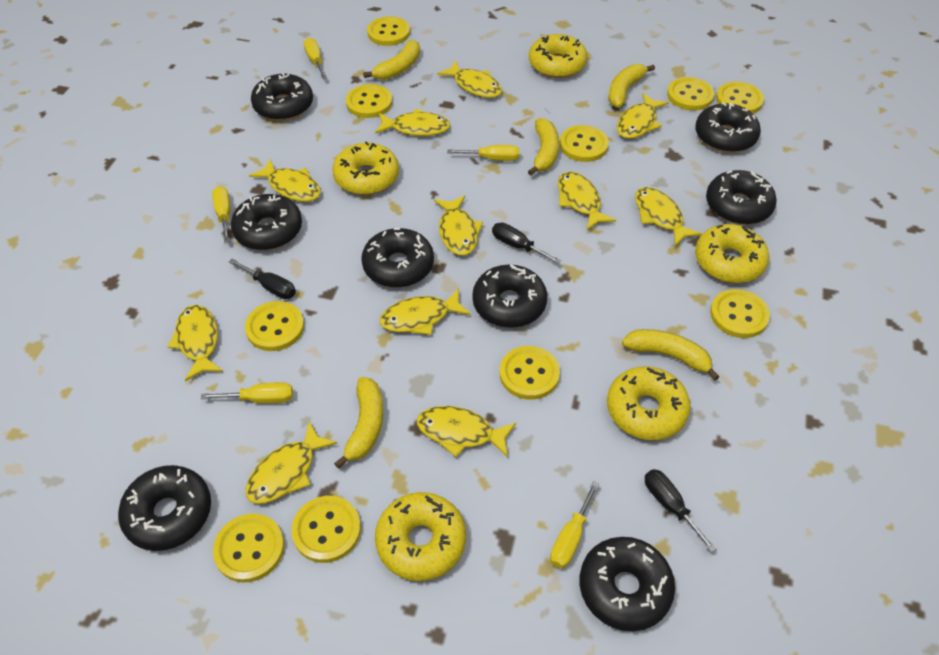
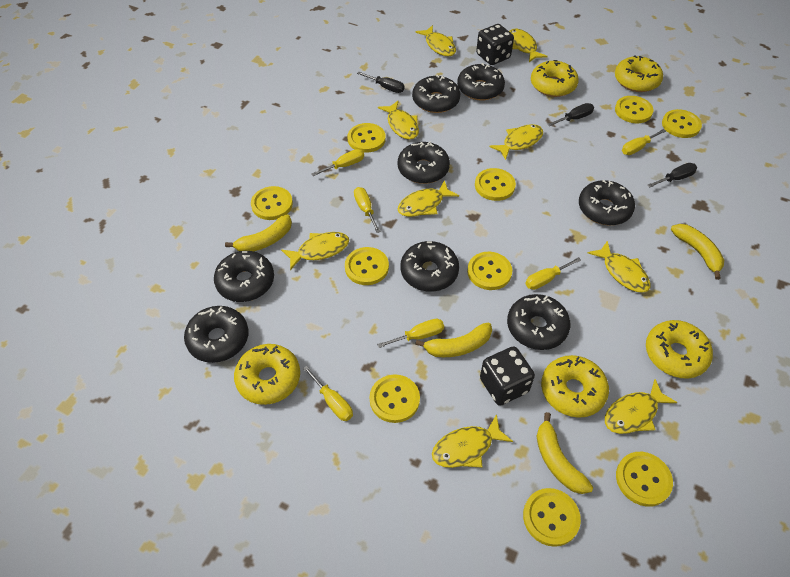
black dice: none = 0 -> [476,24,514,65] [480,346,535,406] = 2
yellow banana: [334,377,383,469] [363,40,420,80] [528,118,559,175] [609,64,655,108] [622,329,720,381] = 5 -> [225,215,292,251] [415,323,492,357] [536,412,593,494] [671,224,724,280] = 4
yellow fish: [168,305,223,381] [246,421,338,504] [249,158,321,202] [375,109,450,136] [380,288,471,335] [417,406,516,457] [434,195,483,256] [437,60,502,98] [558,172,616,230] [617,93,669,139] [635,187,702,246] = 11 -> [281,232,349,270] [378,101,419,140] [397,180,459,217] [415,25,456,56] [432,414,513,468] [489,124,543,160] [509,29,548,62] [588,241,650,293] [605,379,678,434] = 9
yellow screwdriver: [201,382,293,404] [212,186,230,243] [304,38,327,79] [447,145,519,161] [550,481,599,569] = 5 -> [303,366,353,421] [311,149,364,176] [354,187,381,233] [377,319,444,348] [525,257,581,290] [622,129,666,155] = 6

